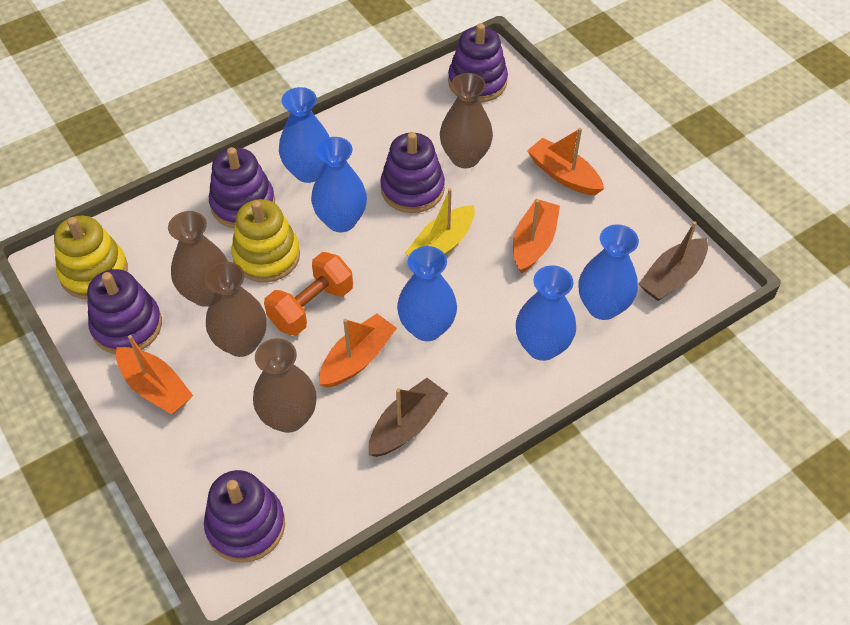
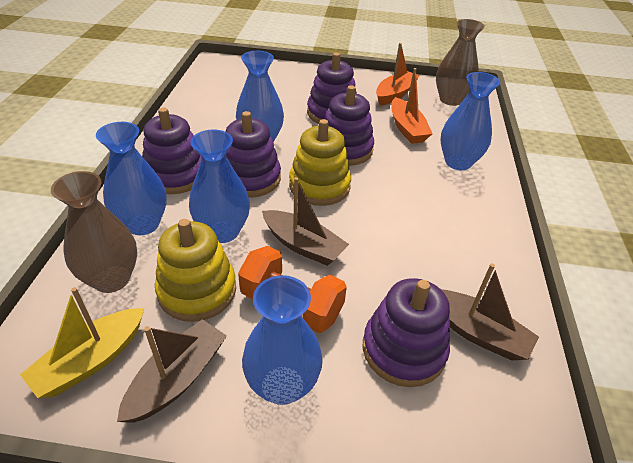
brown boat: [369,378,448,457] [639,221,708,301] = 2 -> [117,319,227,423] [262,177,349,266] [441,264,539,361] = 3
brown vase: [168,211,228,307] [204,262,267,357] [253,338,317,433] [440,73,493,168] = 4 -> [51,171,137,293] [436,19,485,106] = 2
orange boat: [116,335,193,414] [319,314,397,388] [513,199,560,273] [527,128,604,196] = 4 -> [376,43,420,106] [391,68,432,144] = 2

